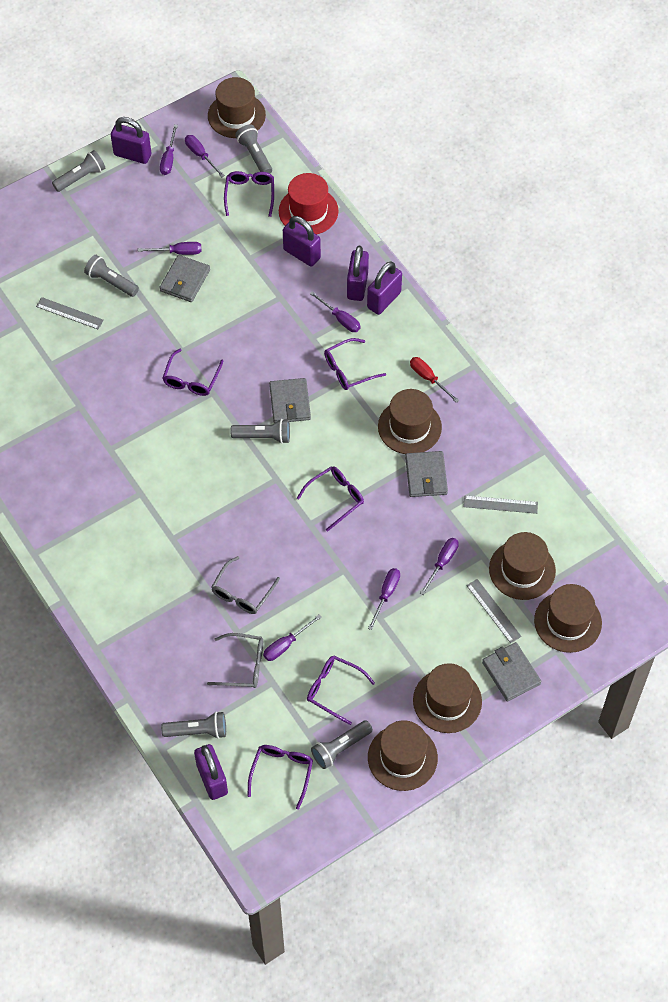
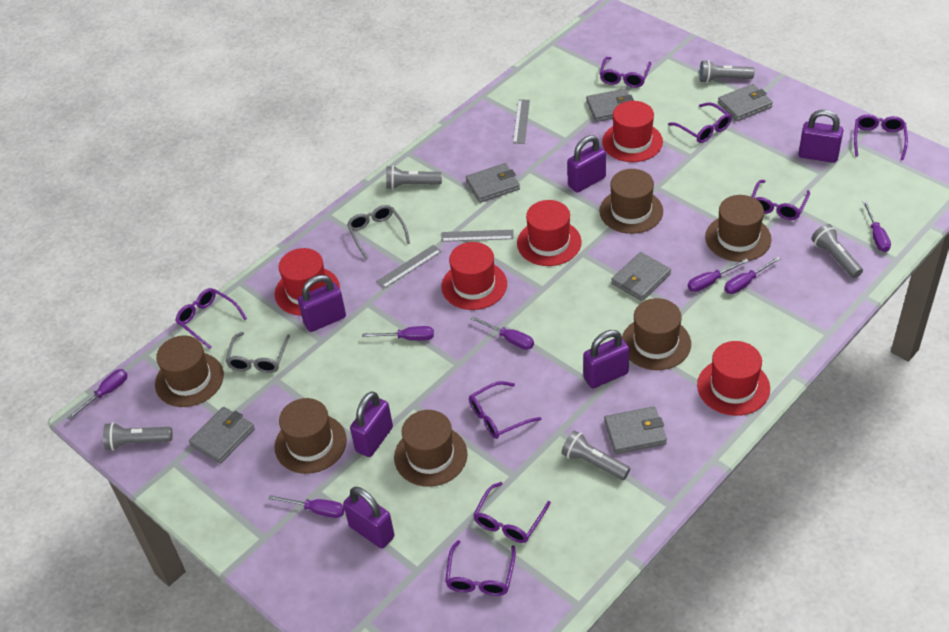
grey flashlight: [52,150,105,192] [84,255,139,297] [161,711,226,739] [231,419,290,444] [235,124,272,174] [311,720,373,769] = 6 -> [103,422,173,451] [386,166,442,190] [561,430,630,480] [699,60,755,83] [811,224,863,278] = 5
grey wallet: [160,255,210,302] [269,378,311,423] [405,451,448,497] [482,642,541,701] = 4 -> [189,407,255,464] [466,163,520,203] [586,88,634,122] [604,407,667,454] [611,252,671,301] [718,84,773,121] = 6
purple glasses: [163,349,223,396] [224,171,274,217] [248,745,313,809] [297,466,364,532] [307,656,375,725] [324,338,386,390] = 6 -> [175,288,247,349] [445,540,516,596] [469,381,541,439] [473,482,551,543] [600,57,652,88] [668,102,732,143] [752,180,810,220] [854,115,908,160] = 8
purple padlock: [111,117,151,164] [194,744,228,800] [283,216,321,267] [347,246,369,301] [367,261,402,315] = 5 -> [298,275,346,332] [343,487,395,549] [350,391,393,457] [567,135,606,193] [583,330,629,388] [799,110,843,163] = 6
red hat: [279,173,338,235] = 1 -> [275,248,340,316] [441,242,507,310] [517,200,581,266] [602,101,663,162] [697,341,770,416] = 5
red screwdriver: [410,357,459,403] = 1 -> none = 0

